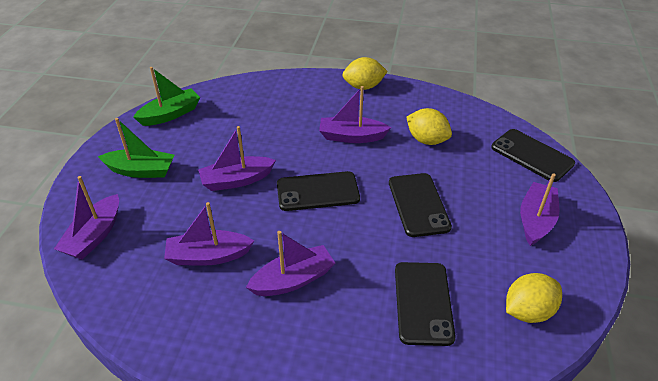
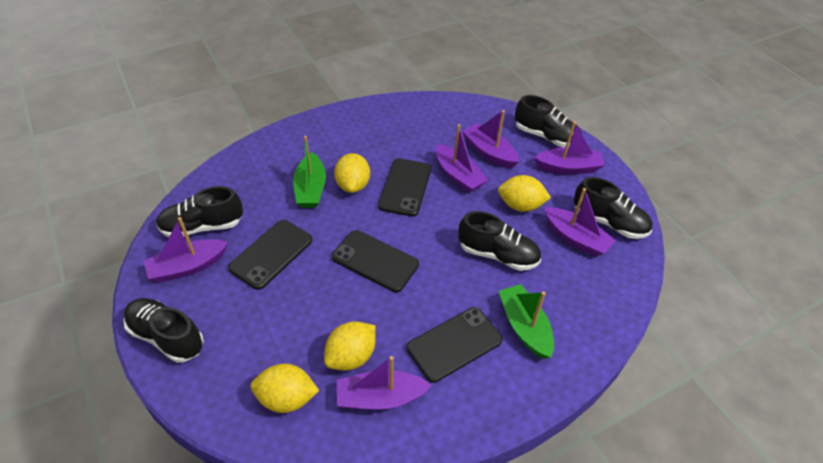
black shoe: none = 0 -> [123,298,204,363] [156,186,243,237] [458,211,541,271] [515,95,582,148] [574,177,652,239] = 5
yellow lemon: [342,57,388,90] [406,108,452,145] [506,273,562,323] = 3 -> [251,364,319,413] [324,321,376,371] [334,153,370,193] [498,175,551,212] = 4

